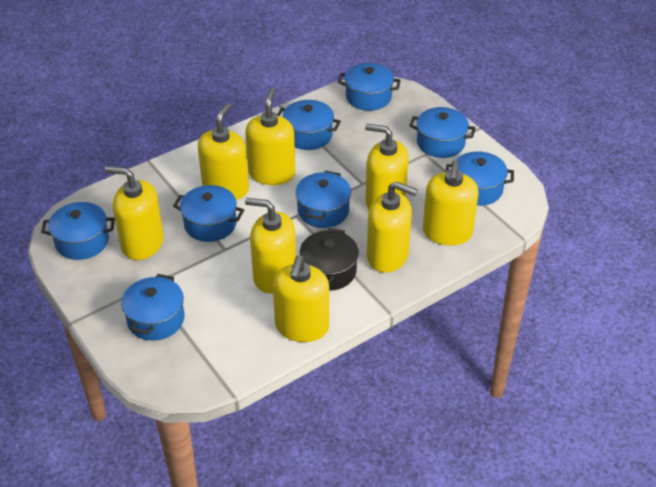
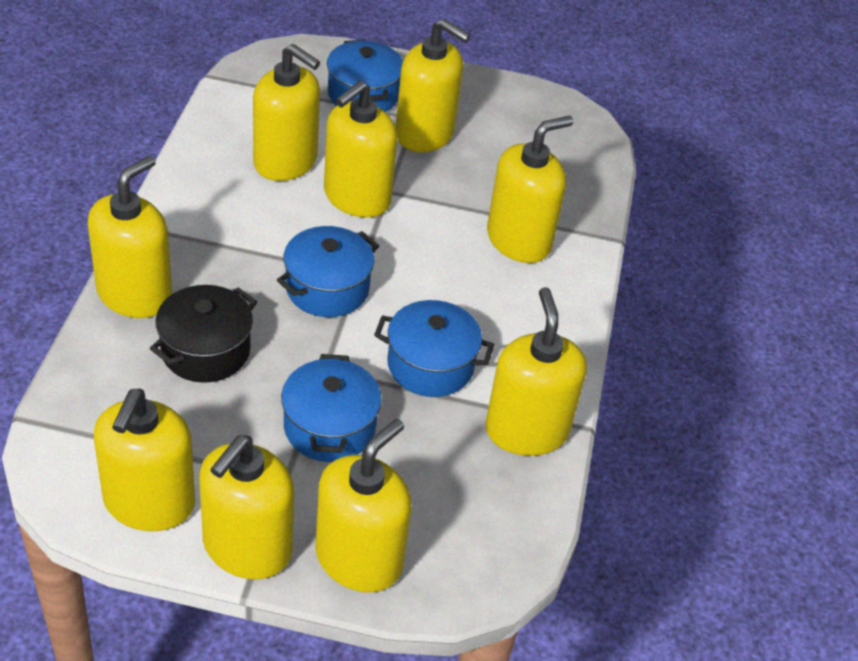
blue pot: [41,202,115,260] [121,274,184,341] [173,185,244,242] [277,100,341,150] [295,171,351,228] [338,63,401,111] [409,107,476,158] [446,151,514,206] = 8 -> [277,226,379,317] [281,354,382,462] [327,39,403,112] [374,300,494,397] = 4
yellow soap dispenser: [105,166,164,260] [198,103,249,200] [245,88,295,185] [245,198,296,294] [273,255,329,342] [365,124,409,210] [367,181,418,273] [423,160,479,246] = 8 -> [88,156,172,318] [94,389,195,531] [199,435,294,579] [253,44,320,181] [315,419,411,592] [324,80,398,218] [396,18,470,152] [486,287,587,456] [487,116,573,263] = 9

